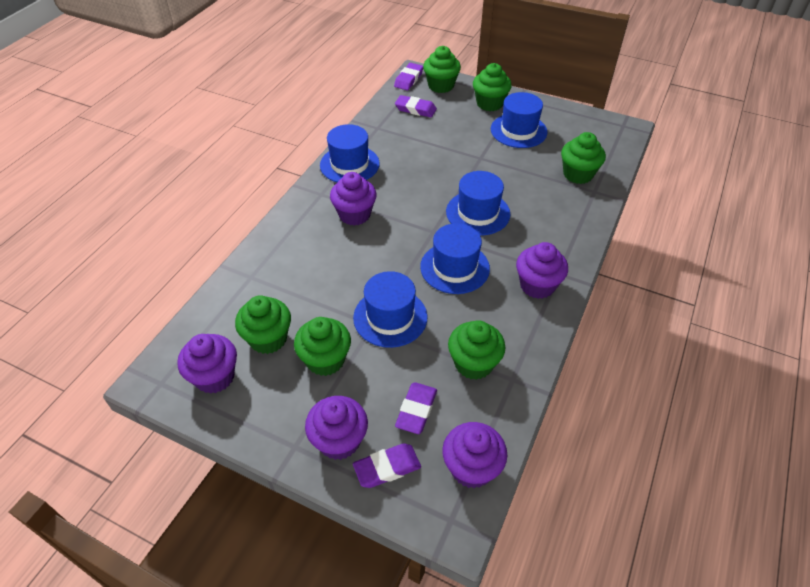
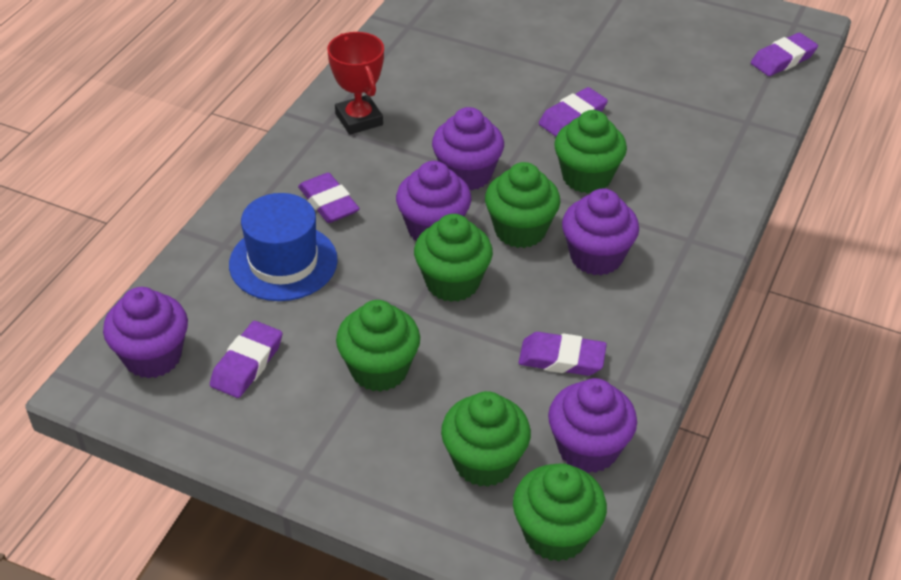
blue hat: [320,124,380,182] [353,271,427,348] [420,223,490,294] [446,171,511,235] [491,92,548,148] = 5 -> [229,193,338,301] = 1
purple eraser: [353,443,421,488] [394,63,423,90] [395,95,437,117] [395,382,437,434] = 4 -> [210,321,282,398] [298,173,360,223] [518,332,607,376] [539,87,608,137] [751,33,818,76] = 5
red trophy: none = 0 -> [327,32,384,135] = 1

